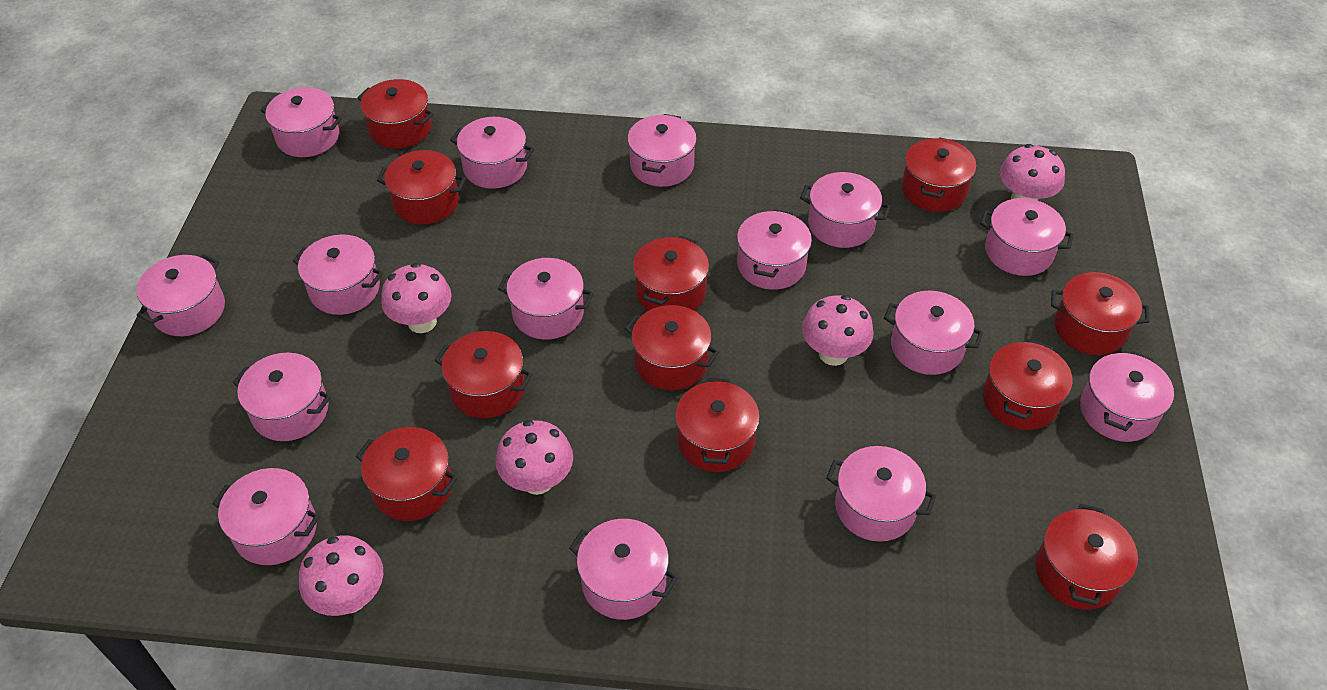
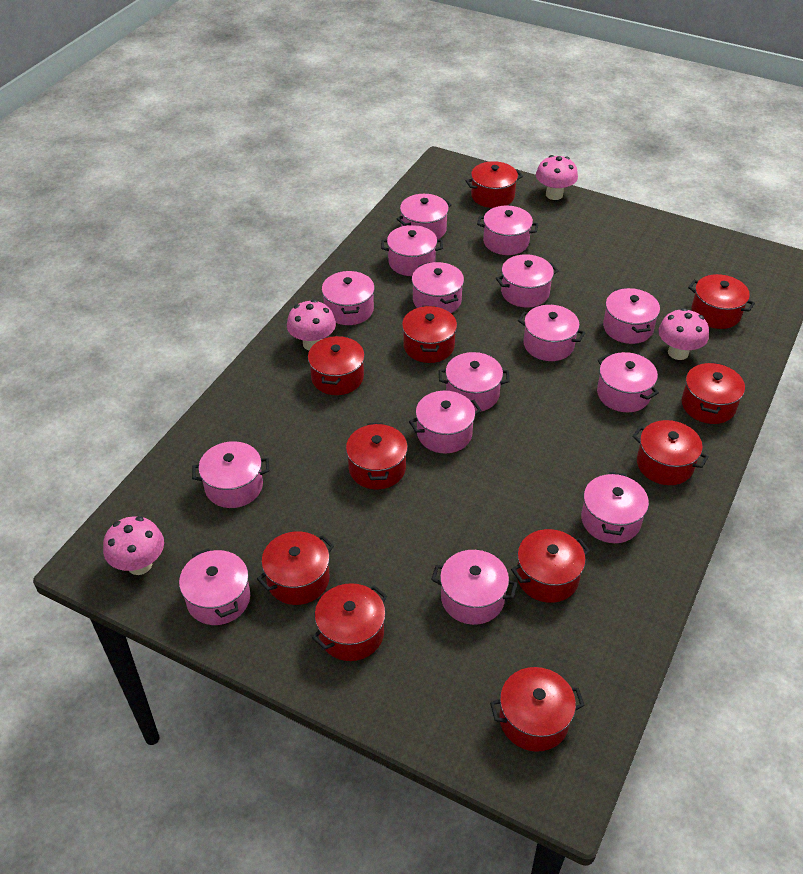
pink mushroom: [299,535,383,616] [381,263,452,333] [495,420,573,495] [802,295,874,366] [1000,144,1065,201] = 5 -> [103,516,164,575] [287,300,336,350] [536,155,578,200] [658,308,709,360] = 4

